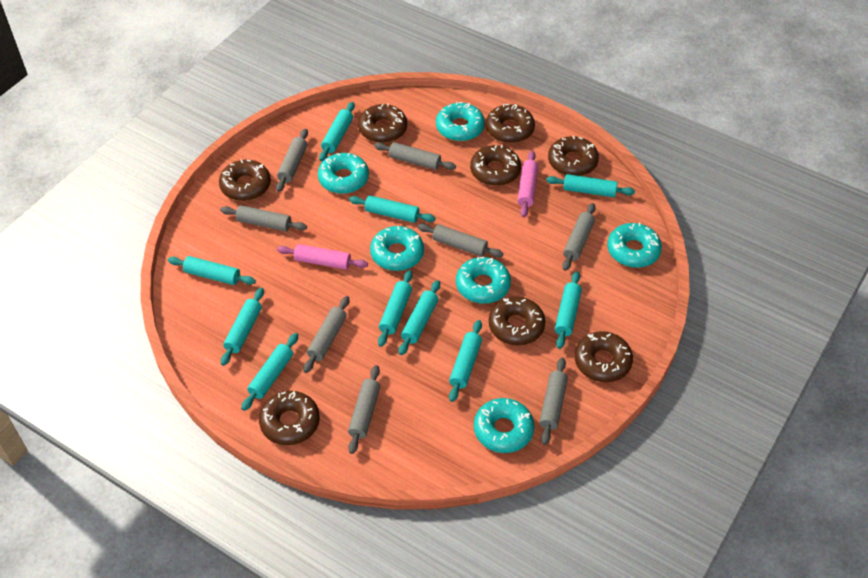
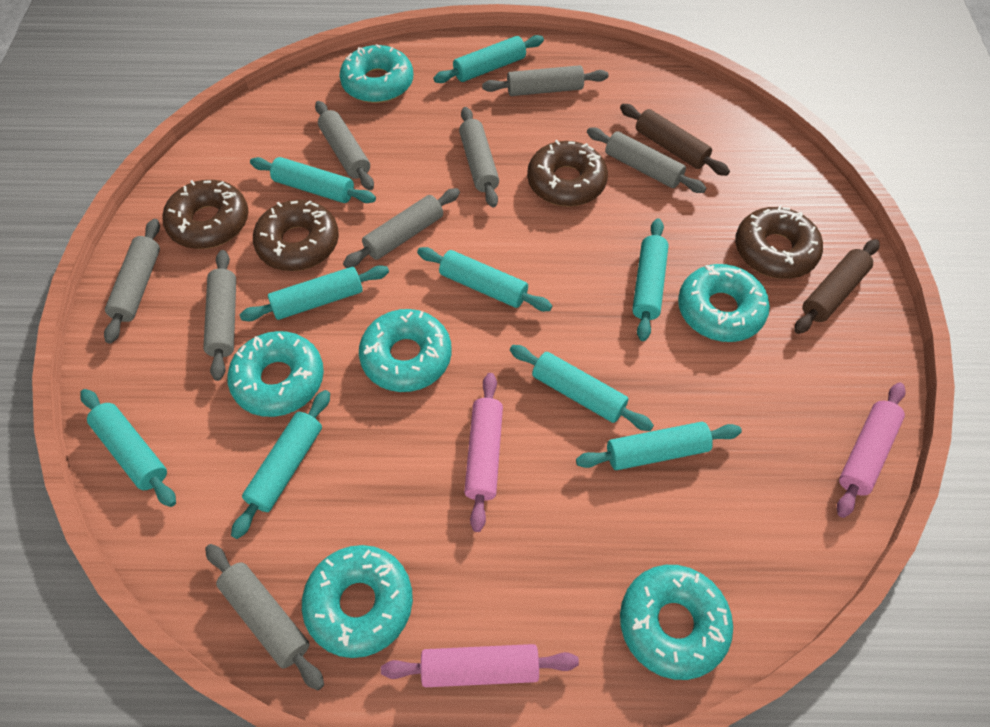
brown donut: [219,160,271,201] [259,391,320,445] [358,103,407,143] [470,145,521,186] [486,104,535,143] [489,296,545,345] [548,136,599,176] [575,331,633,382] = 8 -> [162,180,249,249] [253,200,339,271] [527,140,608,207] [735,205,823,279] = 4
brown rolling pin: none = 0 -> [620,104,730,176] [794,239,879,334] = 2
pink rolling pin: [277,244,368,270] [517,151,538,217] = 2 -> [381,644,579,687] [464,373,503,532] [837,382,906,518] = 3
turquoise rolling pin: [168,256,256,285] [221,288,264,366] [241,333,298,411] [319,102,355,161] [349,195,436,223] [378,270,413,347] [399,280,440,355] [449,320,482,402] [546,174,635,197] [555,271,582,349] = 10 -> [80,389,176,507] [231,390,330,539] [240,265,389,321] [250,157,376,203] [417,247,552,311] [434,35,544,83] [510,345,654,431] [576,422,742,470] [632,218,669,341] = 9

